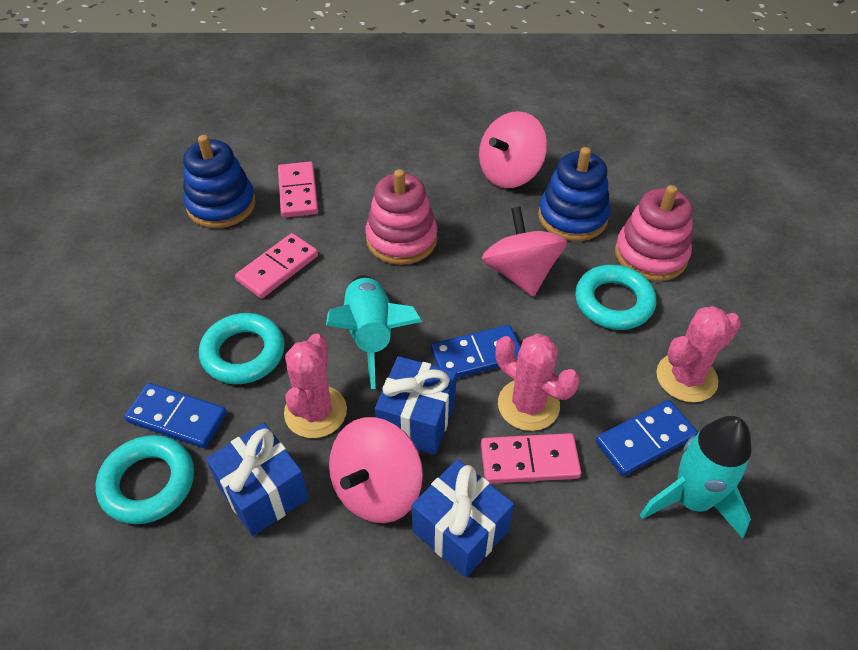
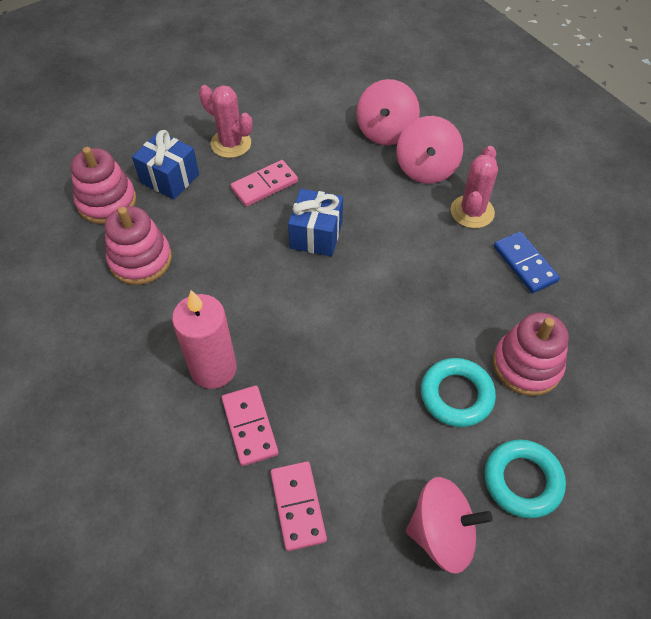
blue domino: [124,383,227,448] [431,325,521,378] [596,400,698,476] = 3 -> [494,231,560,293] = 1
blue gift: [206,423,309,536] [375,356,457,455] [412,459,514,578] = 3 -> [132,130,199,200] [288,189,343,256] = 2
blue stacking toy: [183,135,256,228] [538,147,610,241] = 2 -> none = 0
pink cactus: [284,333,347,438] [496,334,580,431] [656,306,741,402] = 3 -> [199,85,252,158] [451,146,498,228] = 2
pink candle: none = 0 -> [172,290,237,389] = 1
pink stacking toy: [365,169,437,265] [615,185,693,281] = 2 -> [71,147,136,224] [105,206,172,285] [493,312,569,396] = 3
turquoise ring: [96,435,194,524] [199,313,285,384] [575,265,656,330] = 3 -> [421,358,496,427] [485,439,566,518] = 2
turquoise rocket: [326,275,422,389] [640,416,751,538] = 2 -> none = 0

